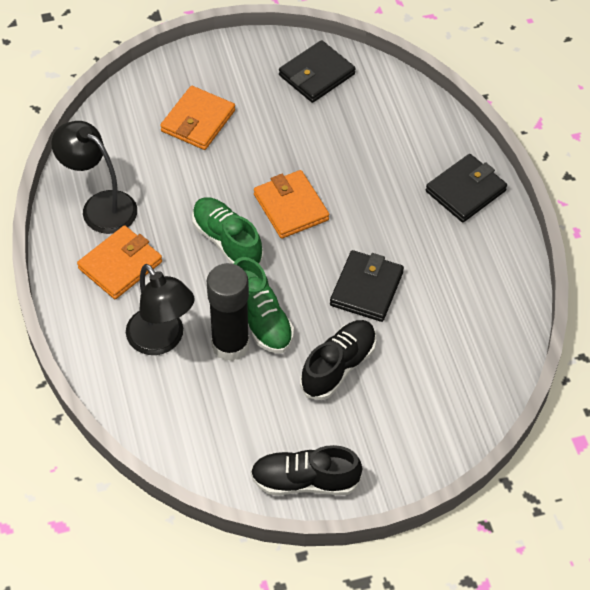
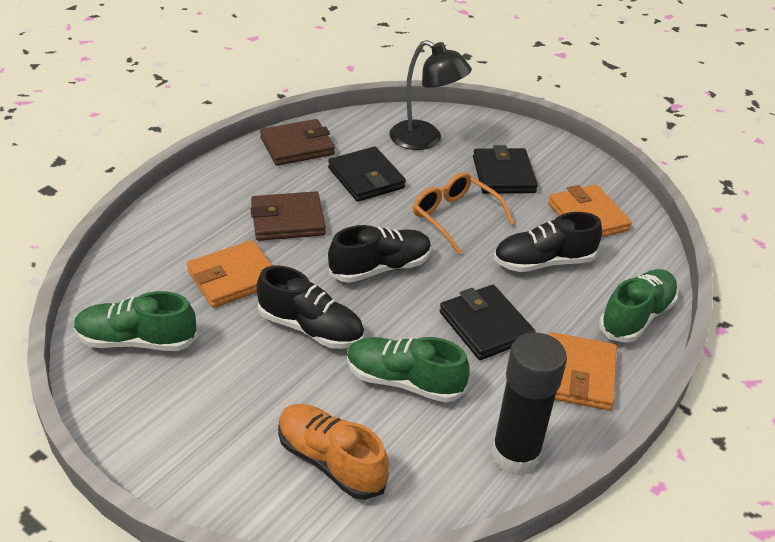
black lamp: [51,121,137,234] [126,264,194,355] = 2 -> [389,40,472,150] = 1
black shoe: [250,445,362,495] [300,320,376,400] = 2 -> [256,265,364,349] [328,225,431,283] [494,212,602,272] = 3
brown wallet: none = 0 -> [250,191,326,241] [260,119,335,166] = 2
green shoe: [192,197,263,265] [234,257,294,353] = 2 -> [74,291,198,351] [347,337,470,403] [599,269,678,343] = 3
orange glasses: none = 0 -> [413,172,514,254] = 1
orange shoe: none = 0 -> [278,404,389,500] = 1

